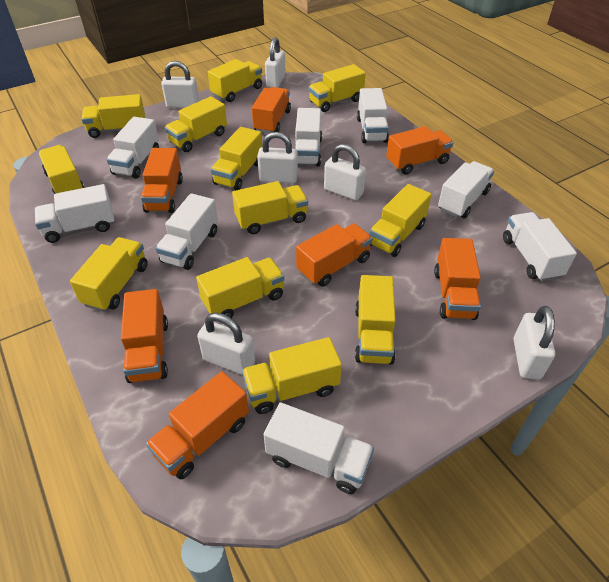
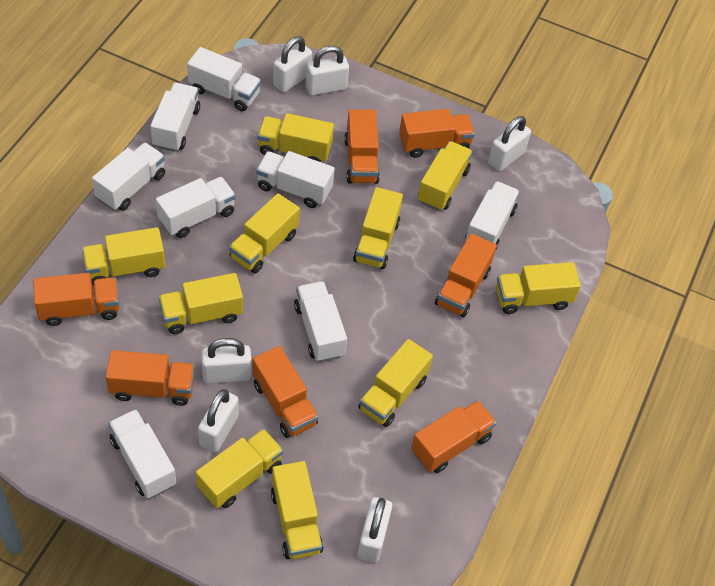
yellow truck: [39,145,85,195] [70,237,148,312] [81,94,145,138] [165,96,227,152] [196,257,285,318] [208,59,262,102] [211,127,262,190] [232,181,308,234] [242,337,342,414] [308,64,366,112] [355,275,396,364] [369,184,432,257] = 12 -> [82,227,165,285] [159,273,243,334] [196,429,283,508] [229,193,300,274] [257,113,334,162] [271,461,323,559] [353,187,403,269] [358,339,433,427] [418,141,473,211] [496,262,581,314] = 10

